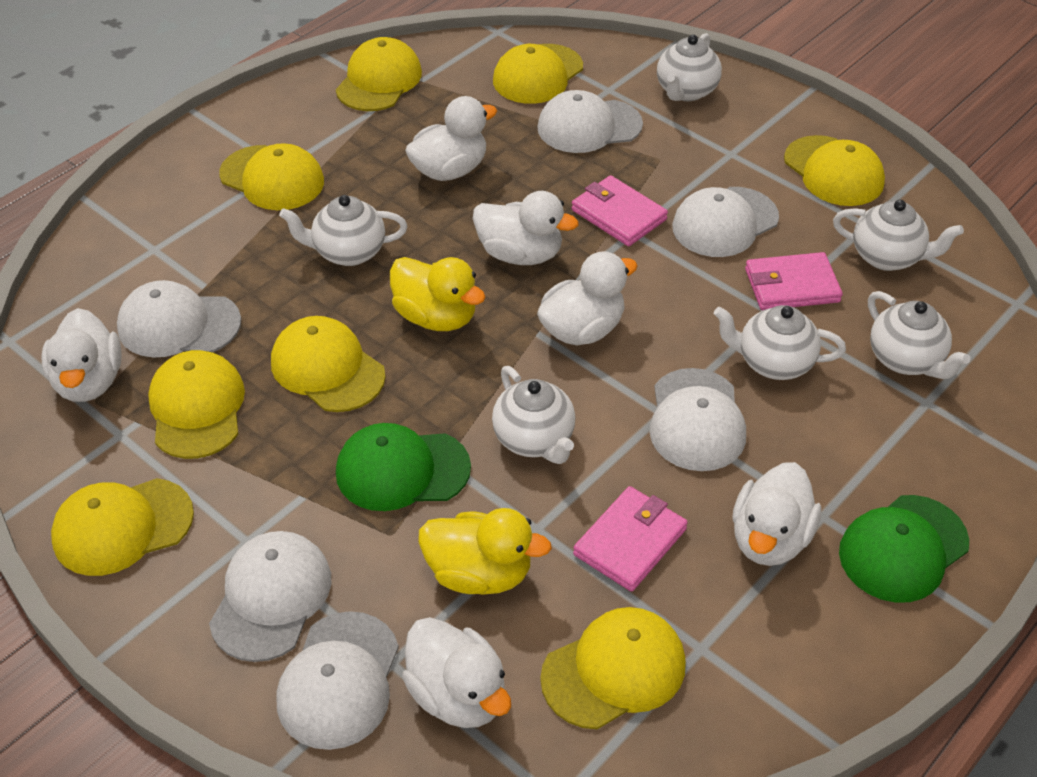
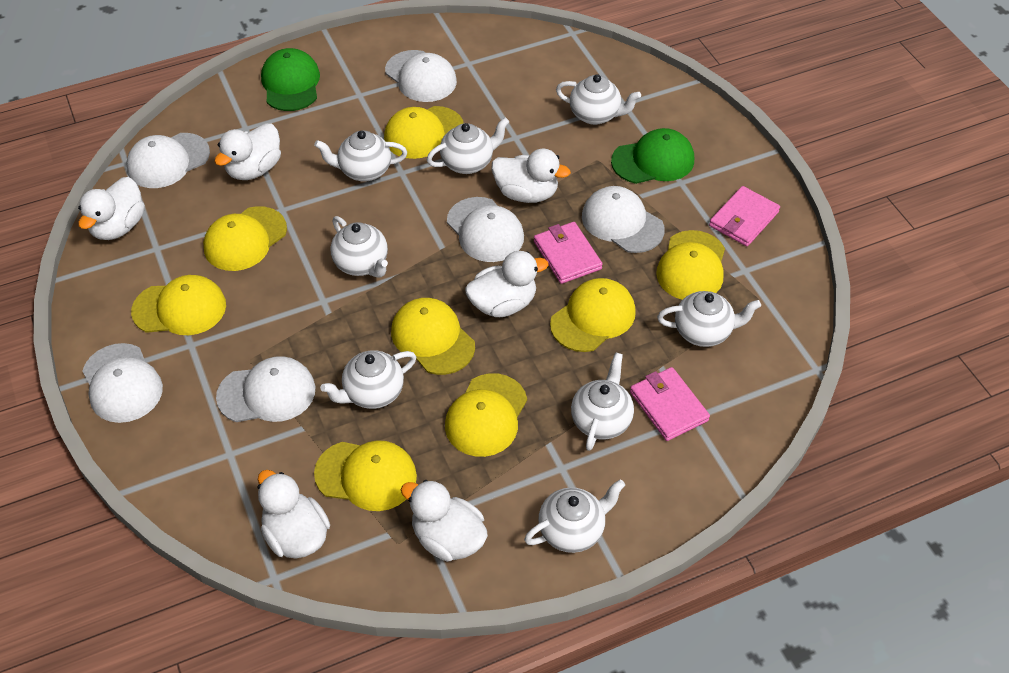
white teapot: [279,195,407,266] [492,366,575,464] [657,33,722,101] [714,305,846,380] [833,200,964,271] [868,291,970,379] = 6 -> [314,130,407,181] [320,350,416,409] [331,216,388,278] [427,117,509,174] [524,479,625,553] [556,74,641,125] [571,352,634,451] [657,291,761,347] = 8
yellow duck: [390,257,486,331] [419,508,552,595] = 2 -> none = 0

